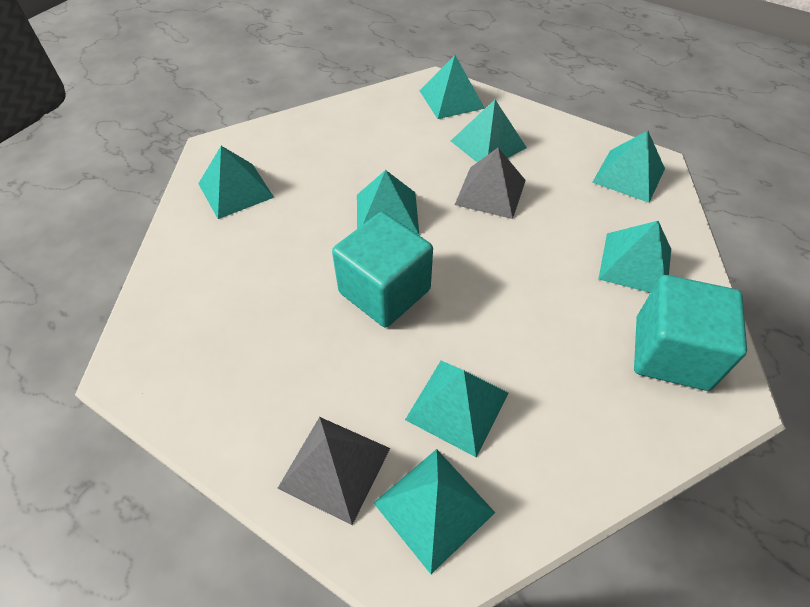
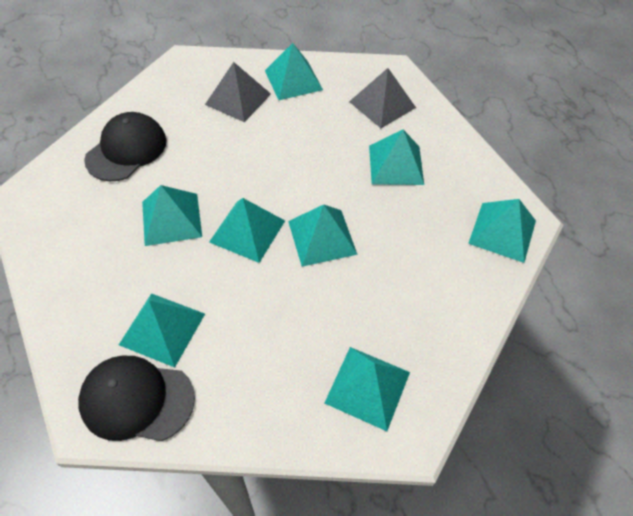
black cap: none = 0 -> [78,356,195,441] [84,112,166,181] = 2
turquoise cube: [332,212,433,328] [634,275,747,391] = 2 -> none = 0

